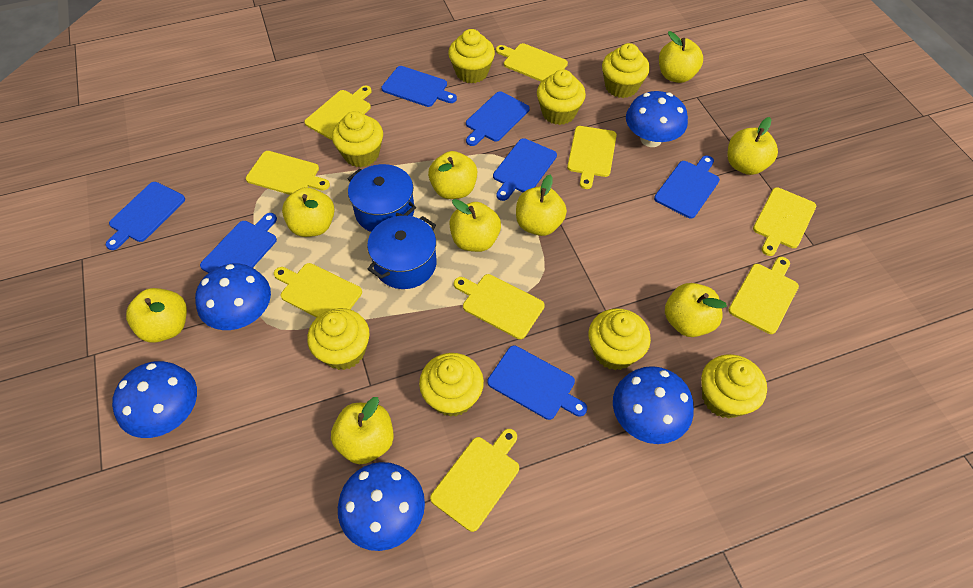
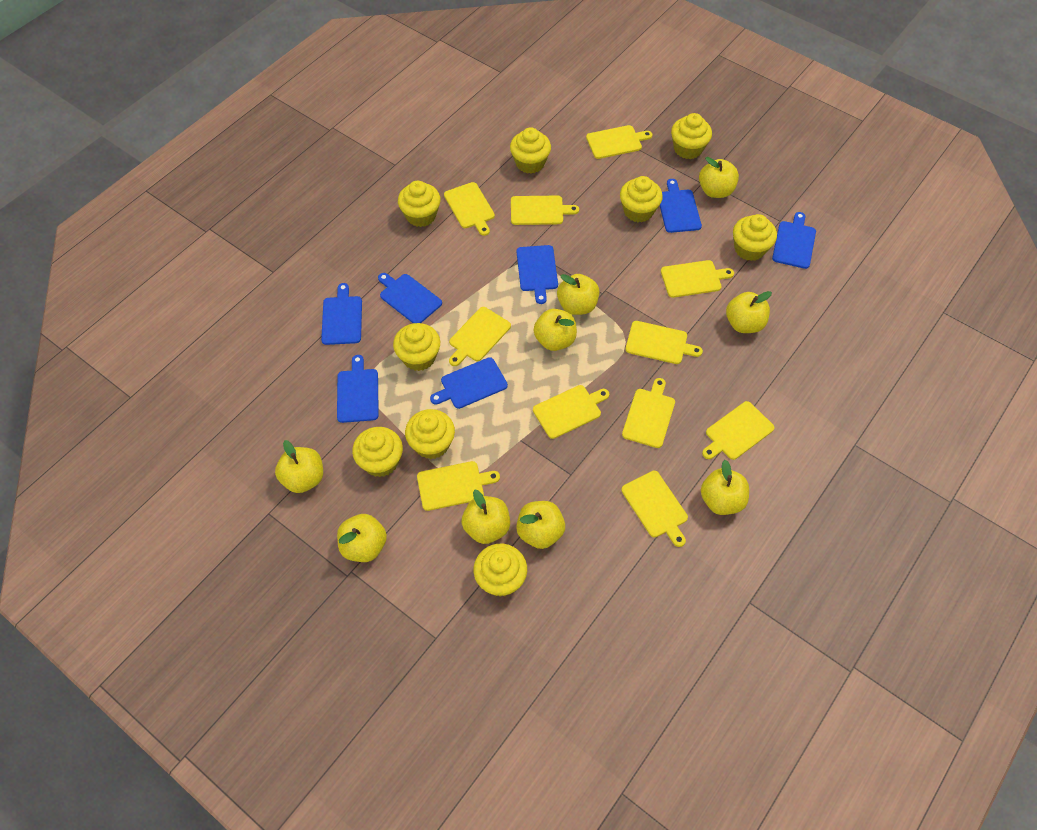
blue mushroom: [112,361,197,438] [195,264,271,330] [338,462,425,551] [613,366,694,444] [626,91,688,147] = 5 -> none = 0
blue pot: [347,164,416,232] [367,216,437,289] = 2 -> none = 0
yellow cupcake: [307,308,370,370] [332,111,383,167] [419,353,484,417] [448,29,495,83] [537,70,586,125] [589,308,651,370] [602,43,650,98] [701,354,767,419] = 8 -> [352,427,403,477] [393,323,440,371] [398,181,441,227] [405,409,455,459] [473,544,527,597] [510,127,551,174] [620,176,663,222] [671,113,712,159] [733,214,777,261] = 9
yellow cutting board: [246,151,330,195] [274,263,362,317] [304,86,372,140] [430,429,519,532] [454,274,545,339] [496,43,568,82] [567,126,617,189] [728,257,799,334] [753,187,816,256] = 9 -> [417,461,500,511] [444,182,495,236] [449,307,511,366] [511,196,579,225] [533,385,609,439] [586,125,652,159] [621,471,688,547] [622,378,675,448] [625,321,703,364] [661,260,734,298] [702,401,775,460] = 11

